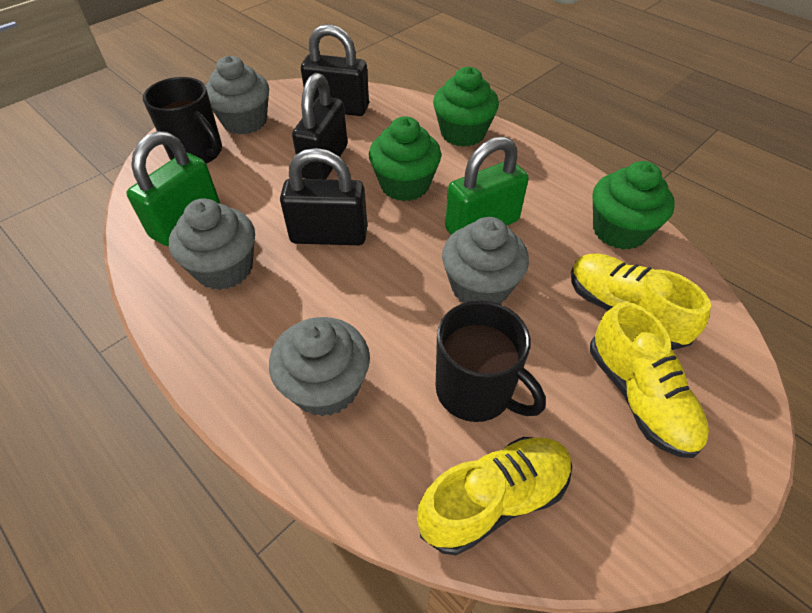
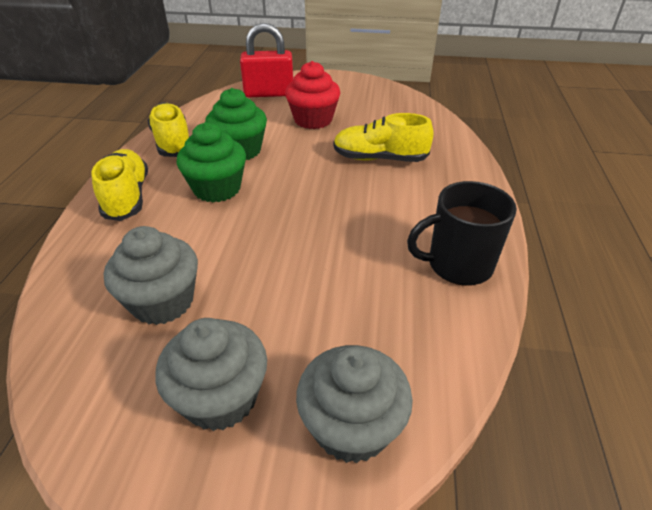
black mug: [143,77,222,164] [436,300,546,422] = 2 -> [407,181,517,286] = 1
black padlock: [280,148,367,245] [292,73,348,179] [301,24,369,116] = 3 -> none = 0
green cupcake: [369,116,441,201] [433,67,499,147] [593,161,675,250] = 3 -> [177,122,246,202] [205,88,267,160] = 2
green padlock: [126,131,220,246] [445,136,529,235] = 2 -> none = 0
grey cupcake: [169,198,255,290] [206,56,269,135] [269,317,370,416] [442,217,529,304] = 4 -> [104,226,198,325] [156,318,267,431] [296,345,413,463] = 3
red cupcake: none = 0 -> [285,61,340,129] = 1
red padlock: none = 0 -> [240,23,293,97] = 1

